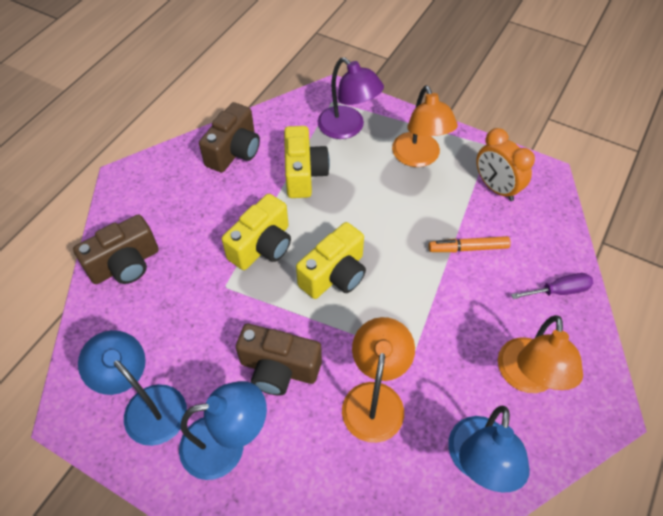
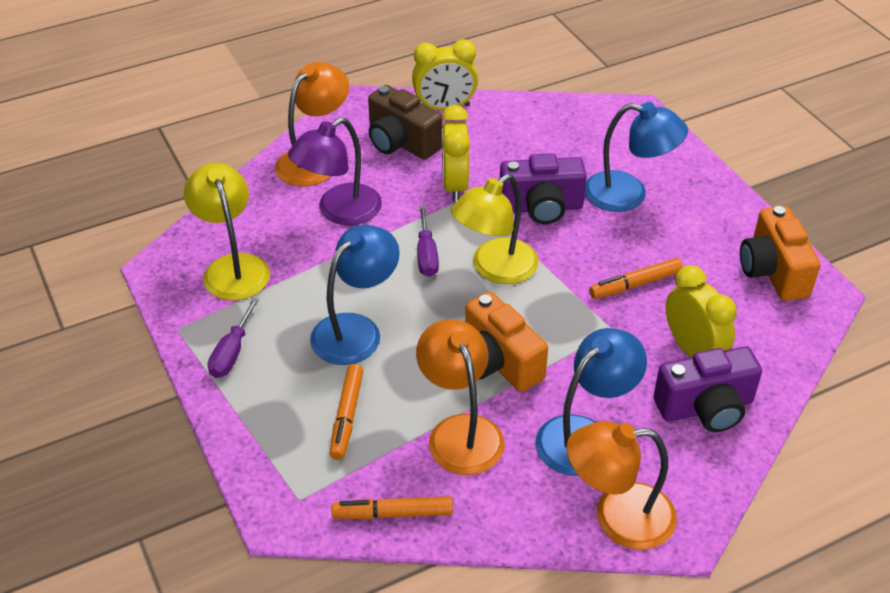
brown camera: [73,214,159,284] [199,102,260,173] [236,324,322,395] = 3 -> [368,85,442,160] = 1
orange camera: none = 0 -> [465,292,548,392] [740,206,820,301] = 2
orange clock: [476,128,535,201] = 1 -> none = 0
orange marker: [429,236,511,252] = 1 -> [330,364,363,460] [332,496,453,519] [589,258,683,299] = 3
purple camera: none = 0 -> [500,153,587,224] [654,346,762,432] = 2
purple screwdriver: [511,273,593,299] = 1 -> [208,298,259,378] [417,206,439,277] = 2
yellow camera: [222,194,291,270] [284,126,330,198] [296,222,366,299] = 3 -> none = 0
yellow clock: none = 0 -> [412,39,478,110] [441,105,470,202] [666,265,737,357] = 3
yellow lamp: none = 0 -> [184,163,270,300] [451,174,539,284] = 2

